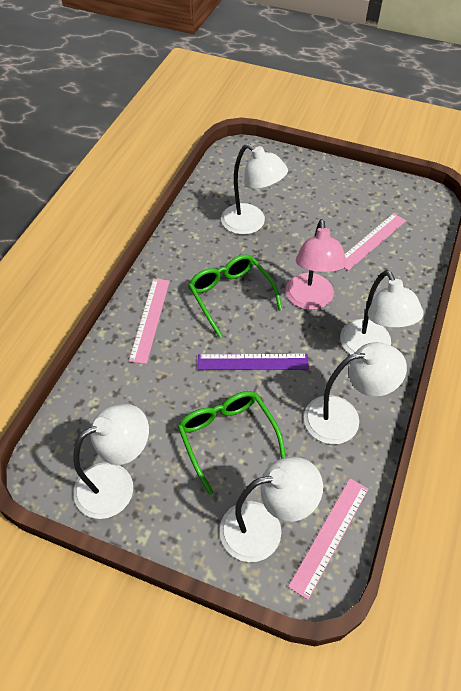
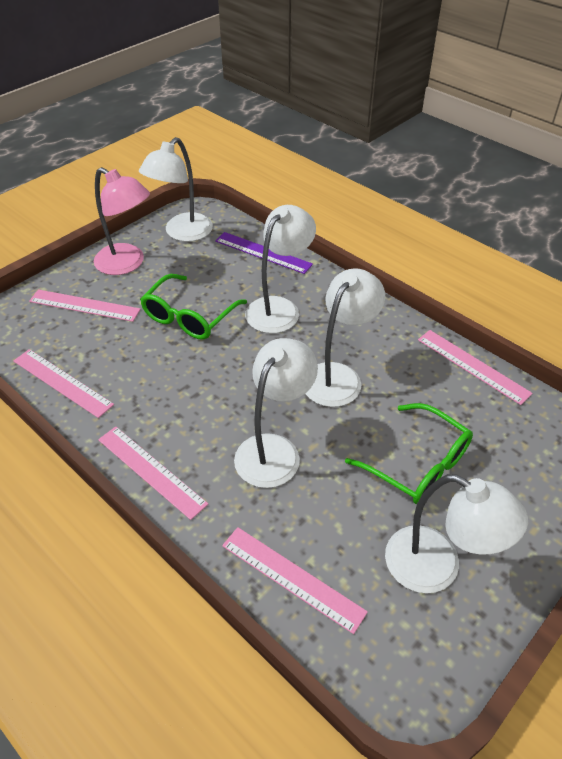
pink ruler: [129,279,170,364] [288,478,368,600] [344,213,406,271] = 3 -> [13,349,114,418] [29,289,141,322] [98,426,208,520] [222,527,368,634] [418,330,533,405] = 5

